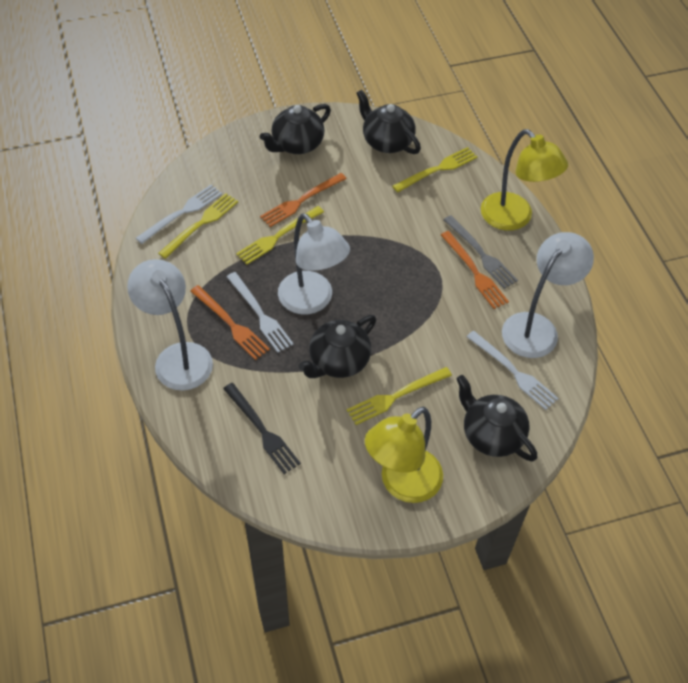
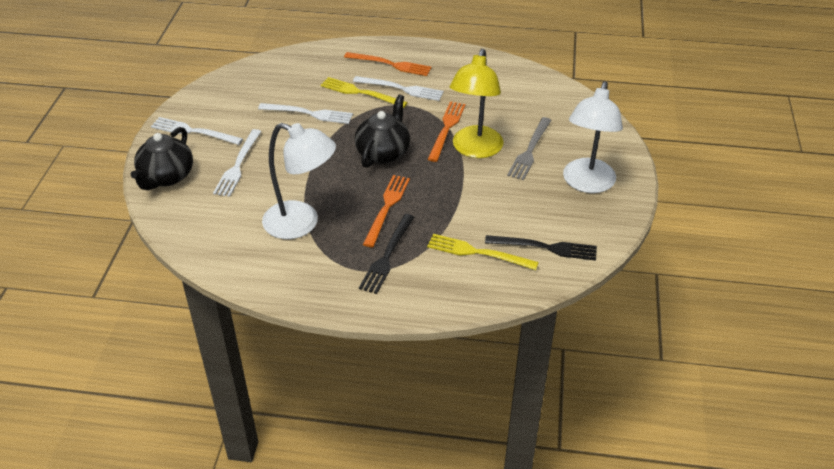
black fork: [223,383,301,474] = 1 -> [359,214,415,294] [485,235,597,261] = 2
black teapot: [260,104,331,154] [298,315,376,378] [356,89,421,154] [456,375,537,461] = 4 -> [131,127,193,190] [354,95,410,168] = 2
white fork: [136,185,222,244] [227,272,294,353] [466,331,559,410] = 3 -> [151,117,243,145] [213,129,262,197] [258,103,353,124] [353,76,444,101] = 4
white lamp: [127,259,213,391] [278,213,350,314] [502,232,594,358] = 3 -> [262,123,336,239] [563,81,623,193] = 2
yellow fork: [158,193,238,259] [236,206,324,265] [347,367,452,425] [392,147,477,193] = 4 -> [321,77,408,108] [427,234,539,270] = 2
yellow lamp: [365,407,443,503] [481,129,568,231] = 2 -> [450,49,504,158] = 1

